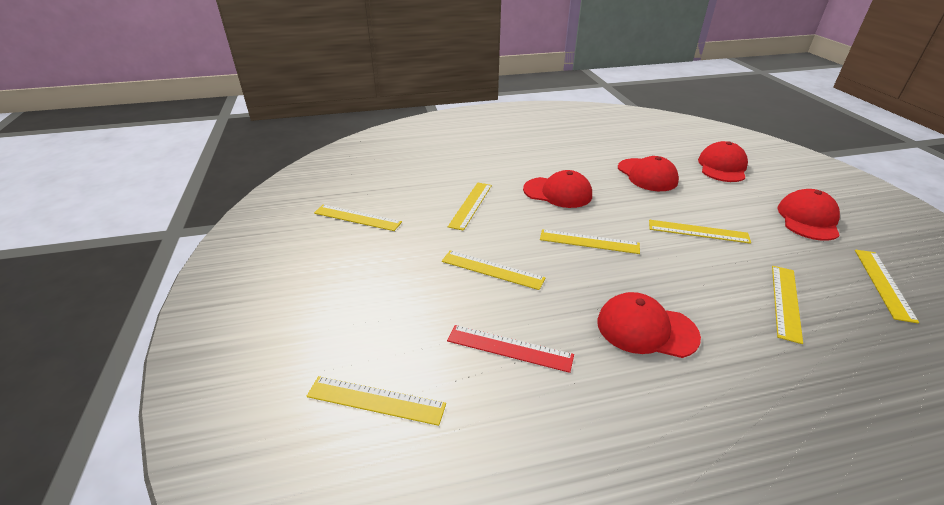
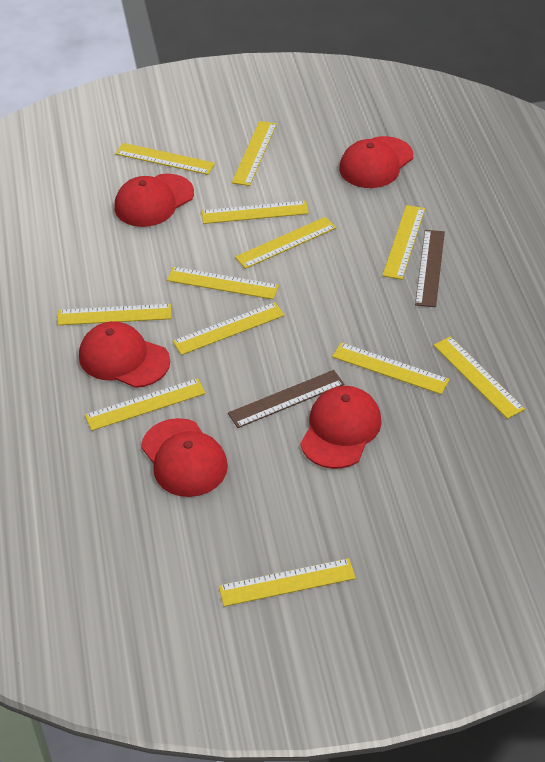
brown ruler: none = 0 -> [228,370,344,428] [415,230,445,307] = 2
red ruler: [447,325,574,373] = 1 -> none = 0
yellow ruler: [307,376,446,426] [314,205,402,231] [442,251,545,290] [448,183,492,231] [540,229,640,254] [649,220,751,244] [772,266,803,344] [855,250,919,323] = 8 -> [57,304,171,325] [85,378,206,431] [115,143,215,175] [167,267,279,299] [172,302,285,355] [202,201,309,224] [219,558,356,607] [232,121,277,186] [235,217,336,269] [332,342,450,394] [382,205,425,280] [433,336,525,419] = 12

